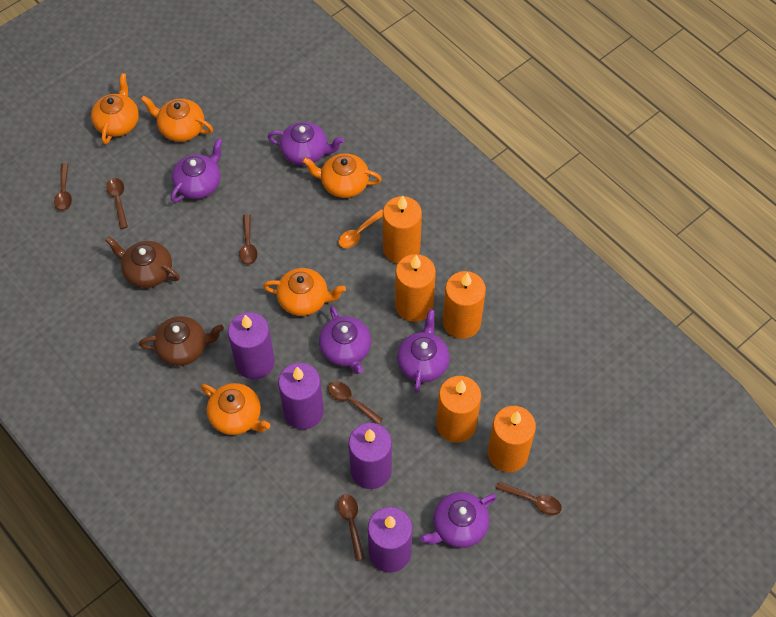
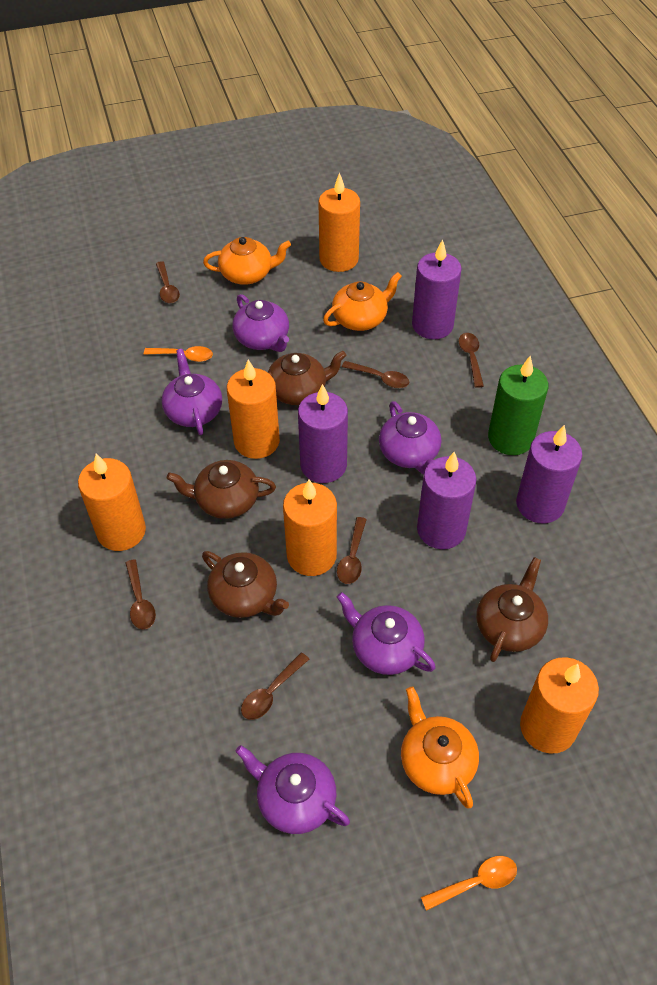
brown teapot: [105,237,180,288] [139,316,224,366] = 2 -> [167,460,276,519] [202,551,289,618] [268,351,346,405] [476,557,548,662] = 4
green candle: none = 0 -> [488,356,548,455] = 1
orange spoon: [339,209,383,248] = 1 -> [144,346,213,362] [421,856,517,911] = 2
orange teapot: [91,73,139,144] [141,95,213,142] [201,383,271,435] [263,268,346,316] [302,153,382,198] = 5 -> [203,237,291,285] [323,272,402,331] [401,687,479,808] = 3

